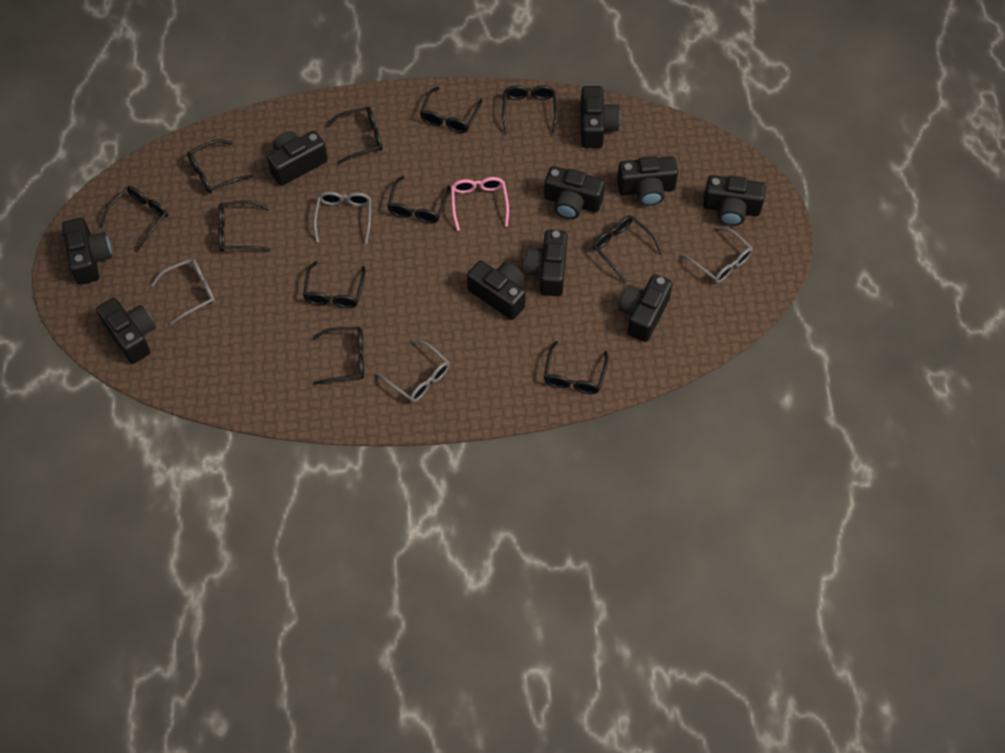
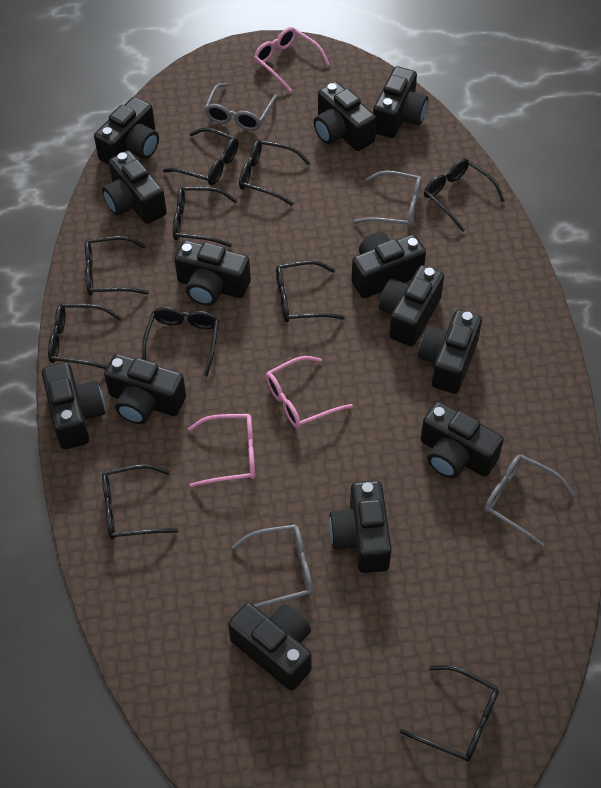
black camera: [62,218,112,285] [96,298,156,364] [267,131,328,186] [467,261,526,320] [524,230,568,296] [544,166,605,219] [580,86,620,148] [617,156,678,206] [619,274,673,342] [703,175,766,226] = 10 -> [42,362,105,449] [94,97,159,165] [102,150,167,224] [104,354,186,424] [175,240,251,306] [228,602,311,691] [313,81,376,151] [329,481,392,573] [351,232,426,298] [373,66,428,138] [379,265,444,346] [418,309,482,394] [421,402,504,478] = 13
black glasses: [99,186,168,251] [187,139,253,194] [218,201,270,251] [303,261,365,308] [312,327,364,385] [326,107,383,164] [387,176,450,223] [420,87,483,133] [502,85,557,134] [544,341,608,394] [593,216,663,282] = 11 -> [48,304,122,369] [85,236,149,296] [102,464,179,540] [142,307,219,377] [163,128,239,185] [173,187,238,247] [239,140,311,205] [276,261,345,322] [400,665,499,762] [424,158,505,232] = 10
pink glasses: [451,177,509,231] = 1 -> [188,414,255,487] [254,27,330,92] [266,356,353,429] = 3

